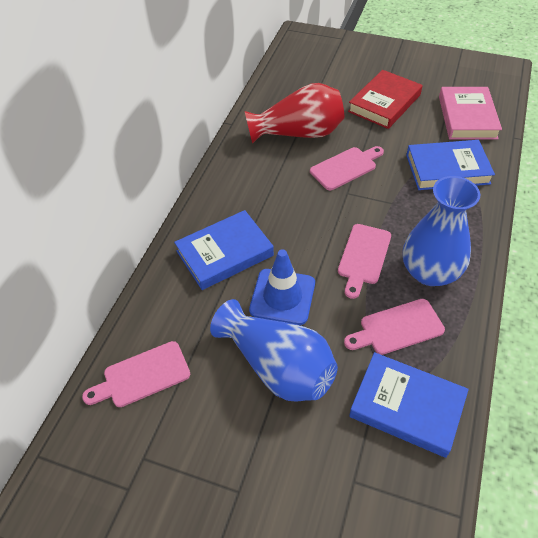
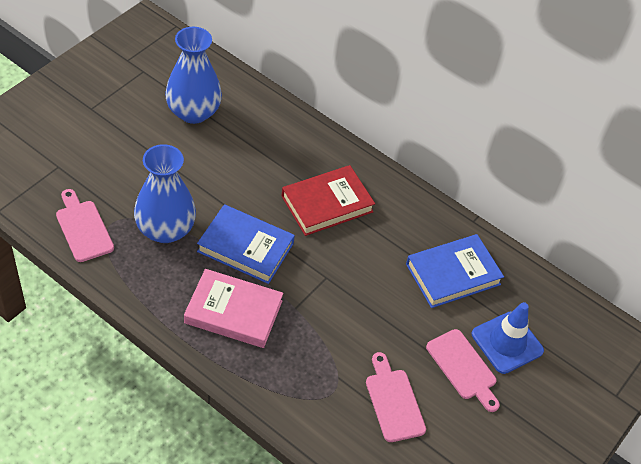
blue book: [174,210,274,290] [349,352,469,458] [406,140,495,190] = 3 -> [197,204,295,284] [406,234,504,308] = 2
pink cutting board: [82,341,190,407] [310,146,384,190] [338,224,391,299] [344,299,445,355] = 4 -> [56,189,114,262] [366,352,426,442] [426,329,500,412] = 3
red vase: [245,83,344,144] = 1 -> none = 0

